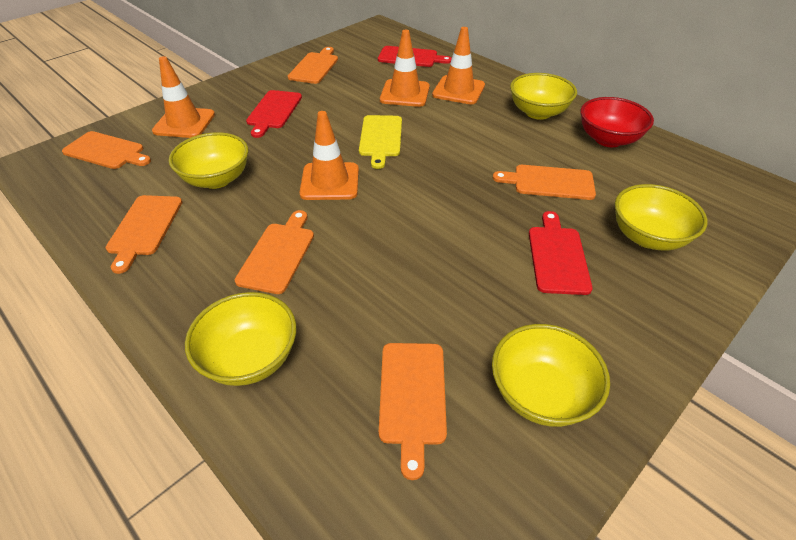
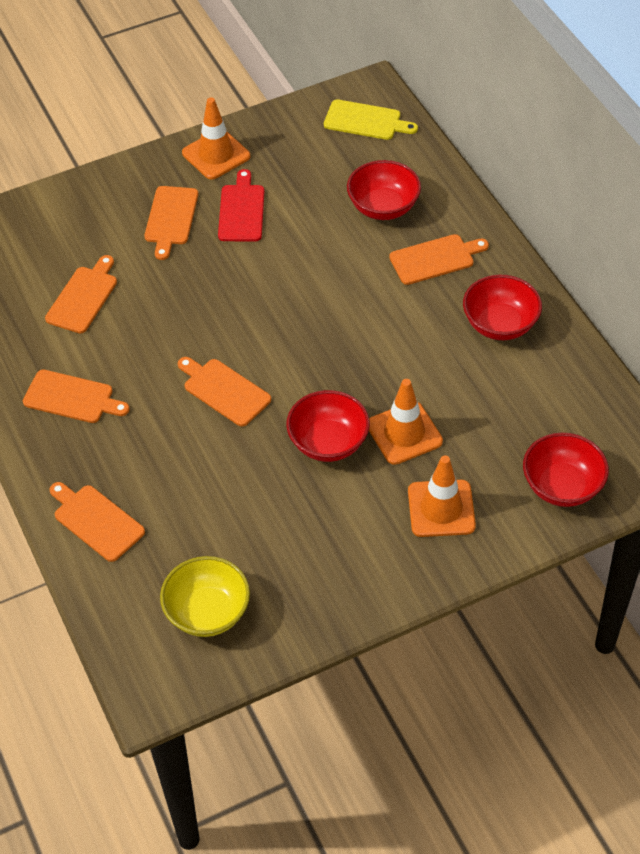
orange traffic cone: [152,56,215,138] [299,111,359,200] [380,30,430,107] [432,27,485,104] = 4 -> [182,97,250,179] [369,379,443,465] [408,455,476,537] = 3
red bowl: [580,97,654,147] = 1 -> [286,390,370,462] [347,160,421,220] [463,275,542,340] [523,433,609,507] = 4
red cutting board: [246,90,302,138] [378,46,452,67] [529,211,593,295] = 3 -> [218,169,265,241] = 1
yellow bowl: [169,132,248,189] [185,292,296,386] [492,324,610,427] [510,73,577,120] [615,184,708,250] = 5 -> [160,556,250,637] = 1

